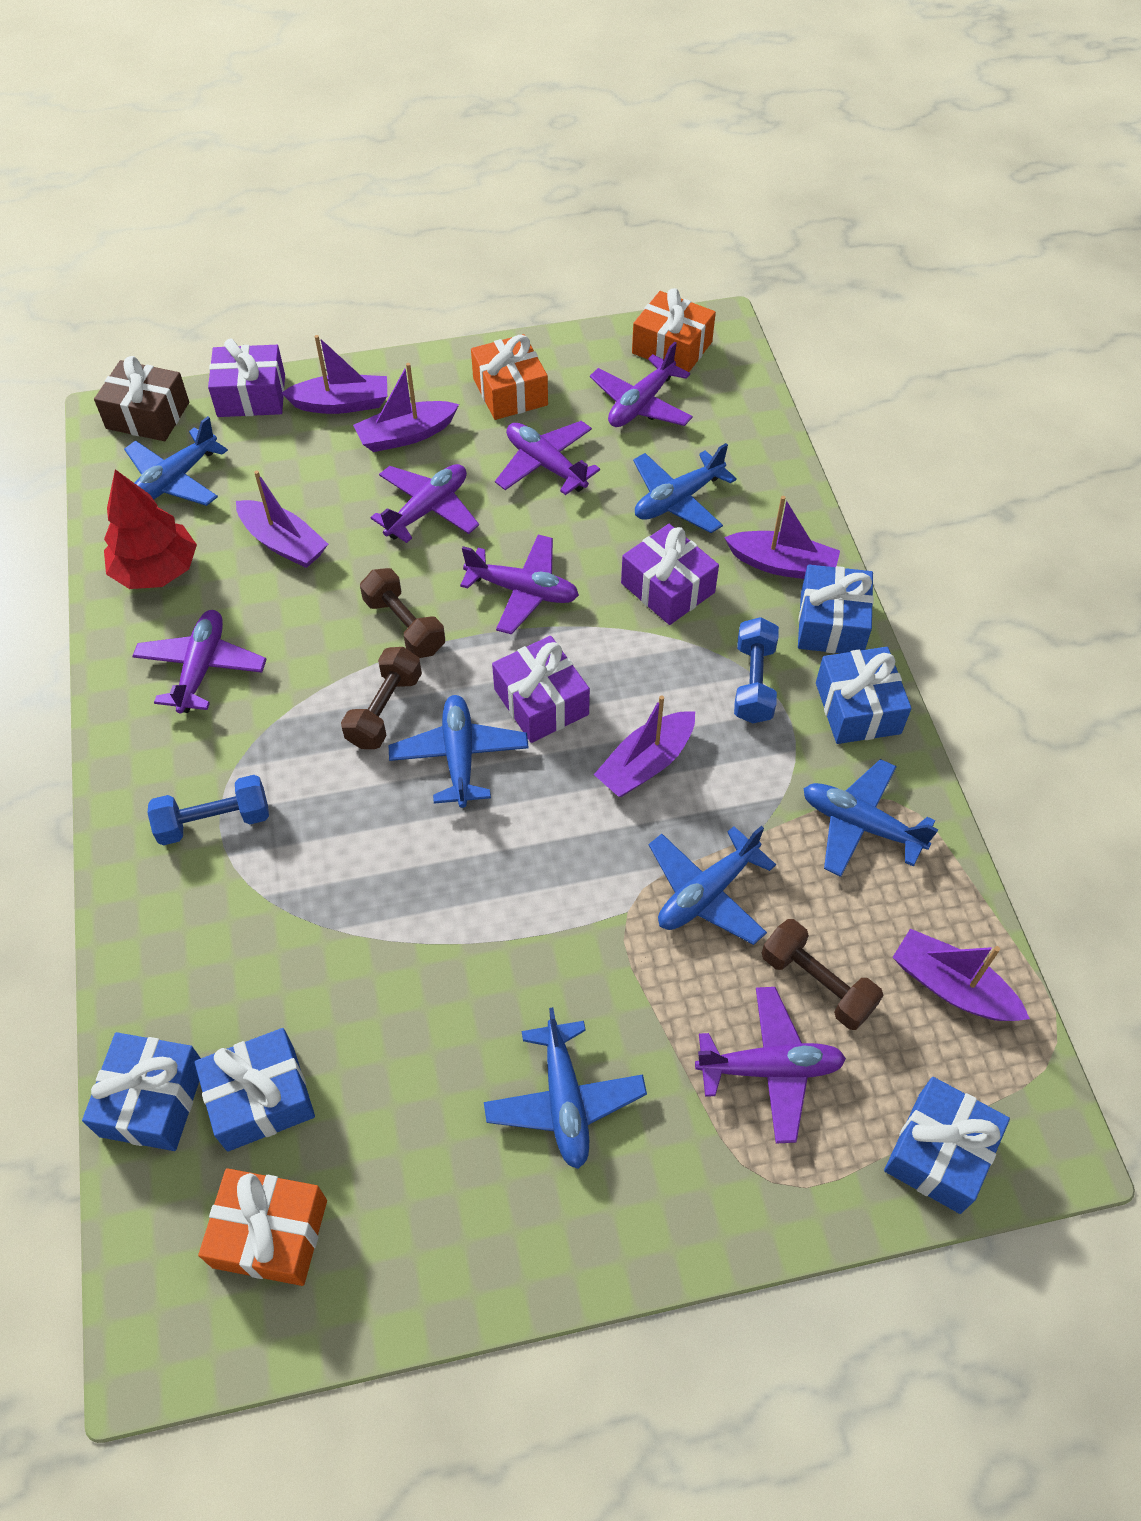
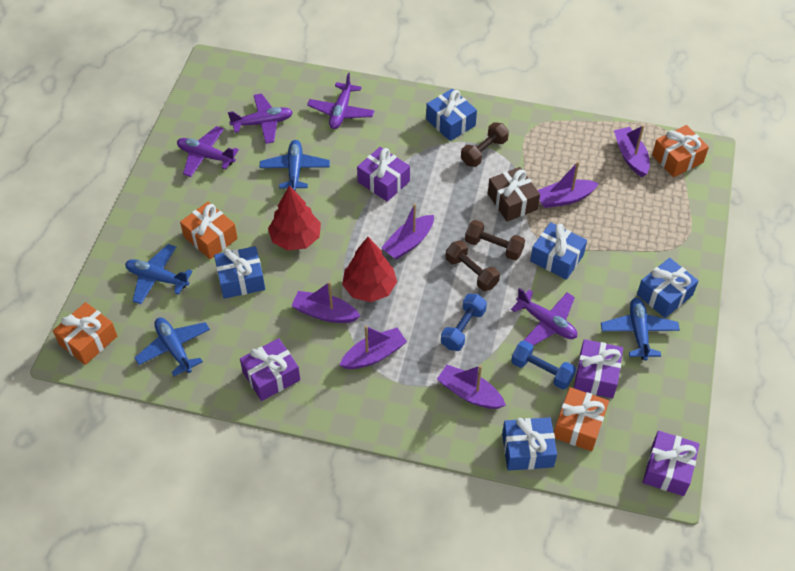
blue plane: [124,416,228,506] [389,695,529,808] [484,1007,647,1169] [633,443,737,533] [649,825,776,945] [803,759,938,877] = 6 -> [125,244,193,304] [134,317,210,376] [259,140,330,192] [601,298,680,361] = 4
orange gift: [198,1168,327,1286] [471,334,548,420] [632,288,716,372] = 3 -> [53,302,117,365] [180,202,238,259] [554,387,609,451] [652,125,709,177] = 4
purple gift: [208,339,285,417] [492,636,590,743] [621,524,719,625] = 3 -> [240,338,300,401] [357,147,410,202] [574,339,623,398] [643,431,700,496] = 4
purple plane: [132,610,267,713] [371,464,479,543] [460,535,579,634] [495,421,600,495] [590,342,693,427] [695,987,846,1143] = 6 -> [177,126,239,177] [228,93,293,144] [307,73,374,129] [511,288,577,346] = 4
red tree: [104,469,197,589] = 1 -> [268,185,321,250] [342,237,397,302] = 2

